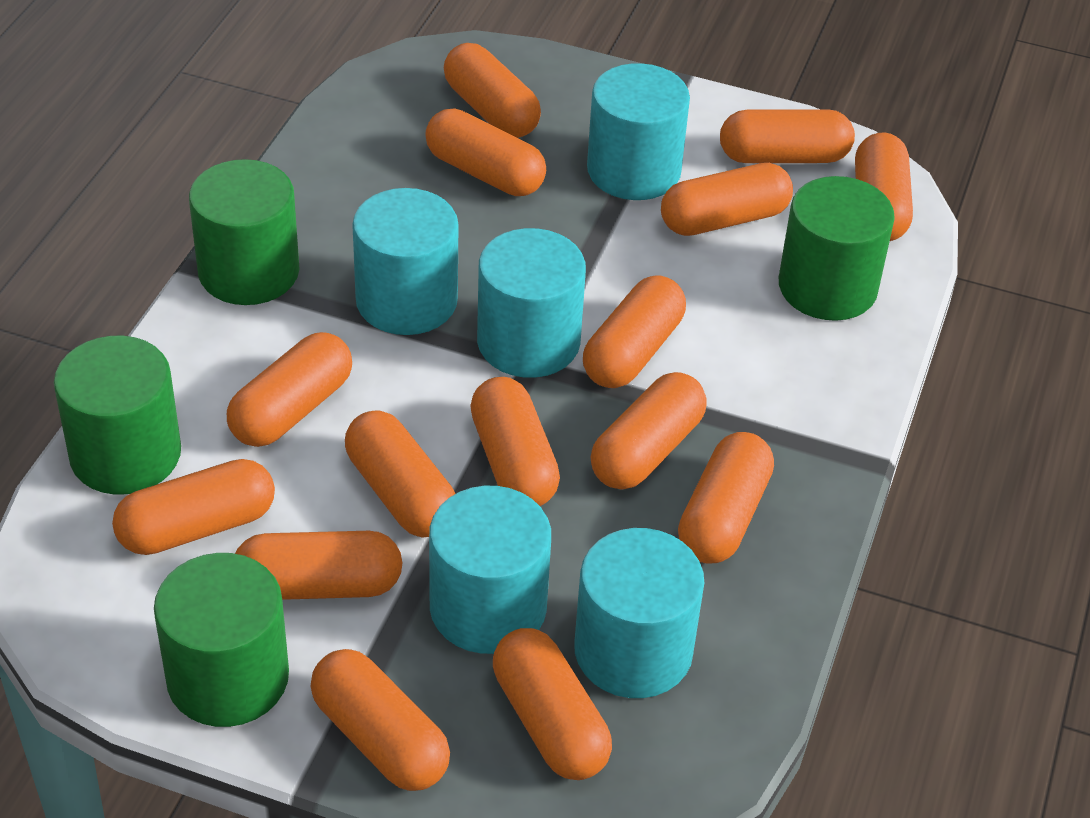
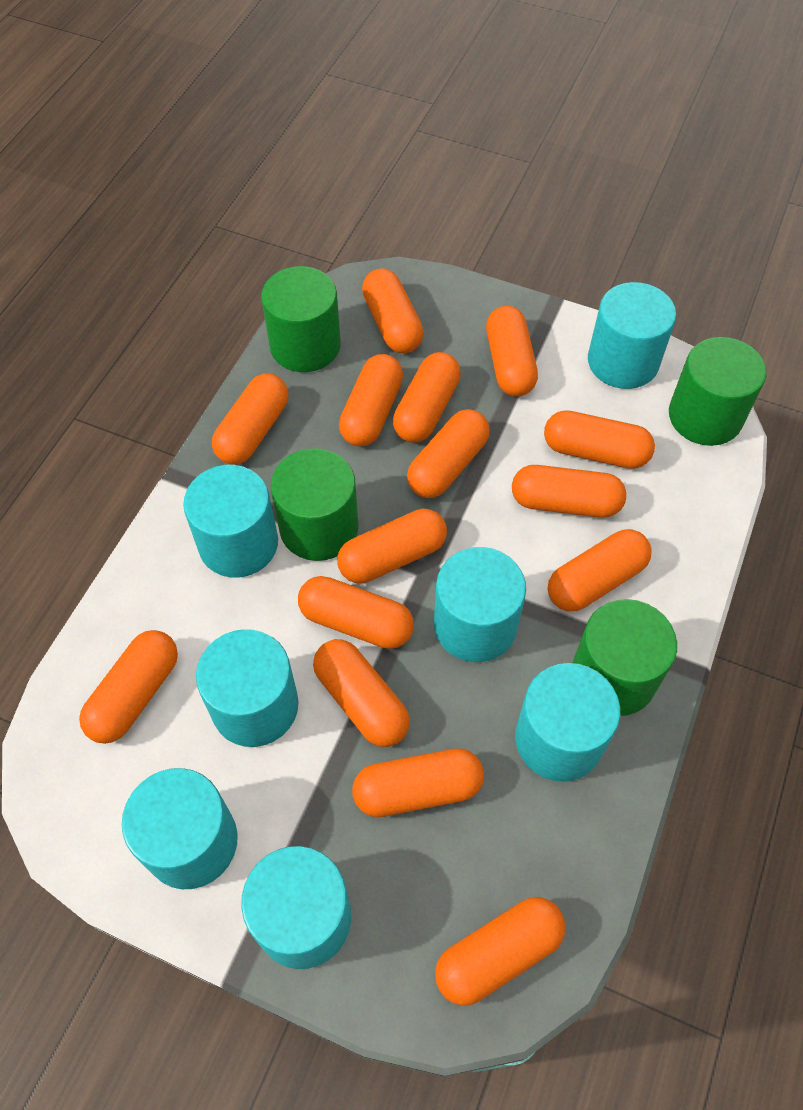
turquoise cylinder: [352,188,458,335] [429,486,551,654] [477,228,586,378] [574,528,704,698] [587,63,690,200] = 5 -> [122,768,238,889] [183,465,278,578] [196,629,299,747] [241,846,351,969] [434,547,526,662] [515,663,620,782] [588,282,676,389] = 7

